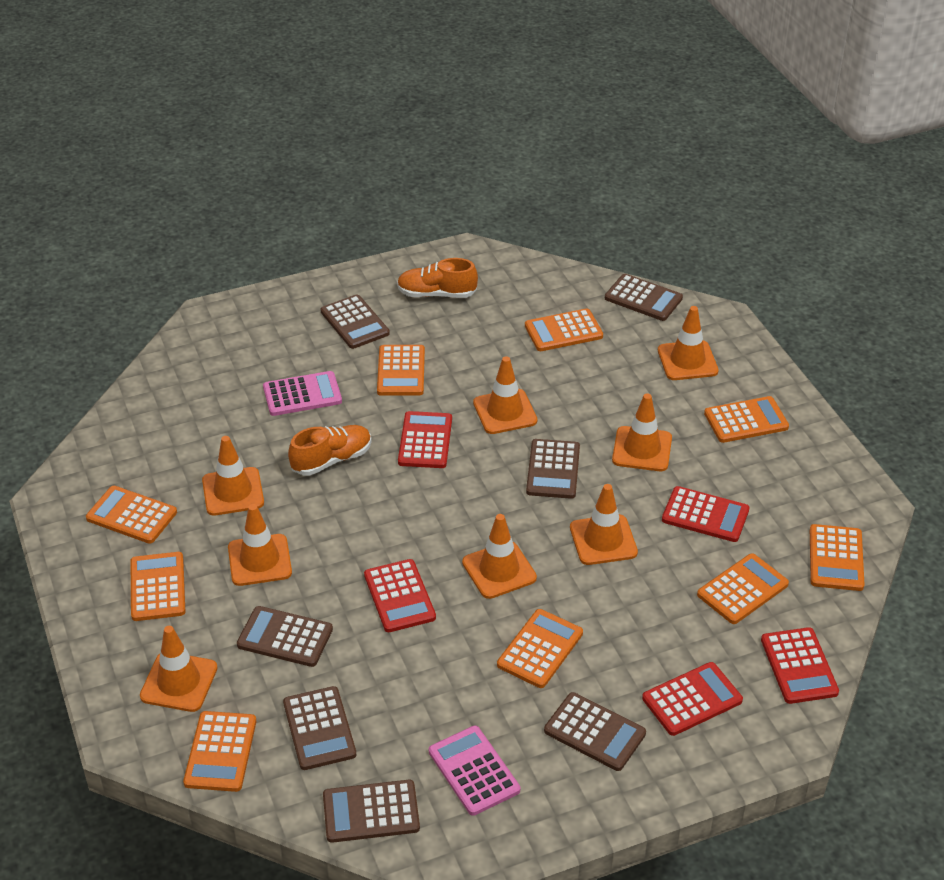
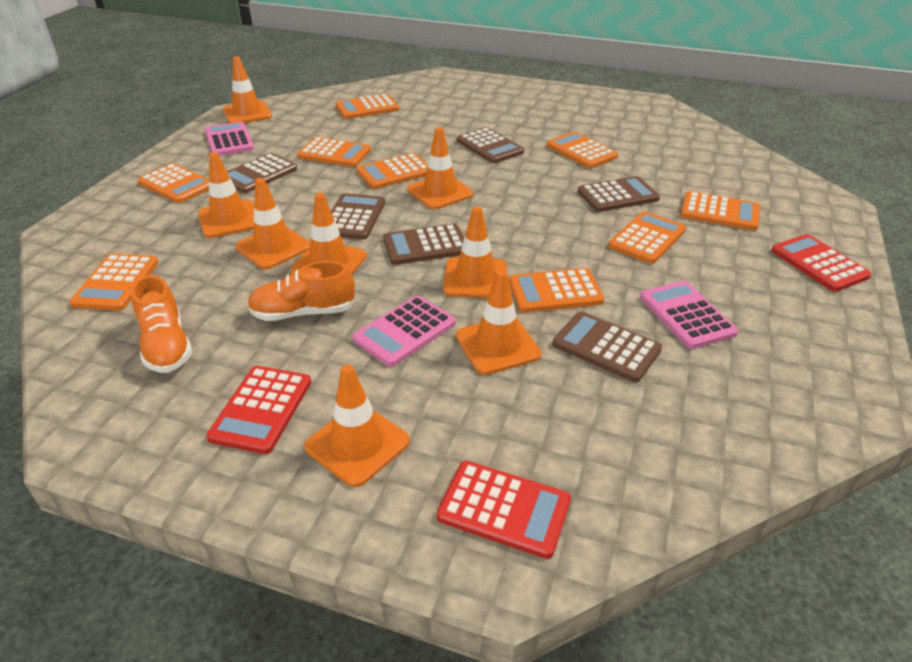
brown calculator: [237,606,333,667] [283,686,356,770] [321,295,390,349] [323,780,420,843] [526,439,580,499] [544,692,646,771] [605,274,683,321] = 7 -> [227,153,297,193] [331,193,385,239] [383,224,464,265] [457,127,524,163] [552,311,662,382] [578,176,660,212] = 6
pink calculator: [263,371,342,416] [429,726,520,816] = 2 -> [205,122,254,156] [352,296,456,367] [640,281,738,349] = 3
red calculator: [364,559,436,632] [398,411,452,468] [642,662,743,736] [662,486,750,542] [761,627,839,704] = 5 -> [206,366,311,454] [436,461,571,559] [771,234,871,292] = 3

